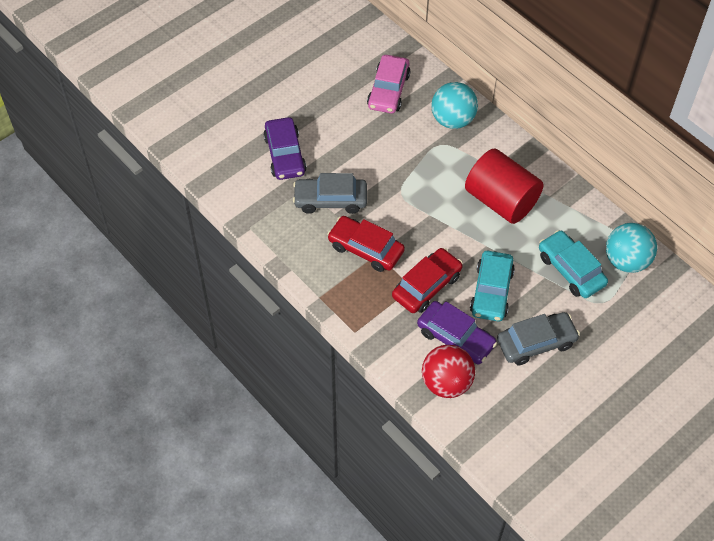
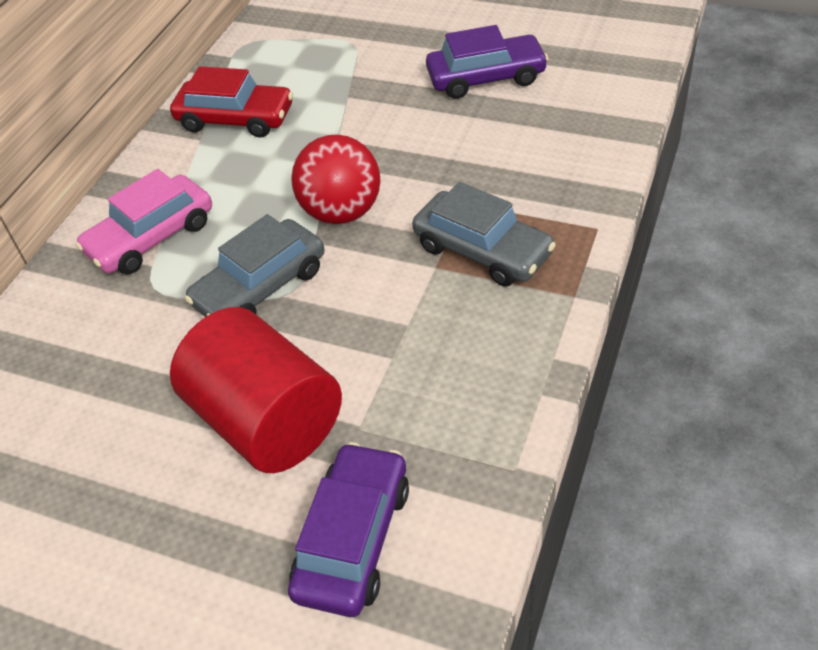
red car: [327,216,405,272] [392,248,463,313] = 2 -> [170,66,293,138] = 1
turquoise ball: [431,82,478,129] [606,223,657,273] = 2 -> none = 0
turquoise car: [470,251,515,322] [539,230,608,298] = 2 -> none = 0

